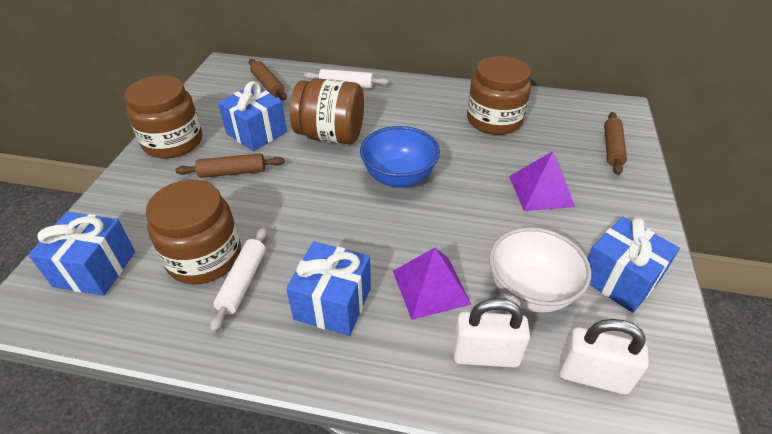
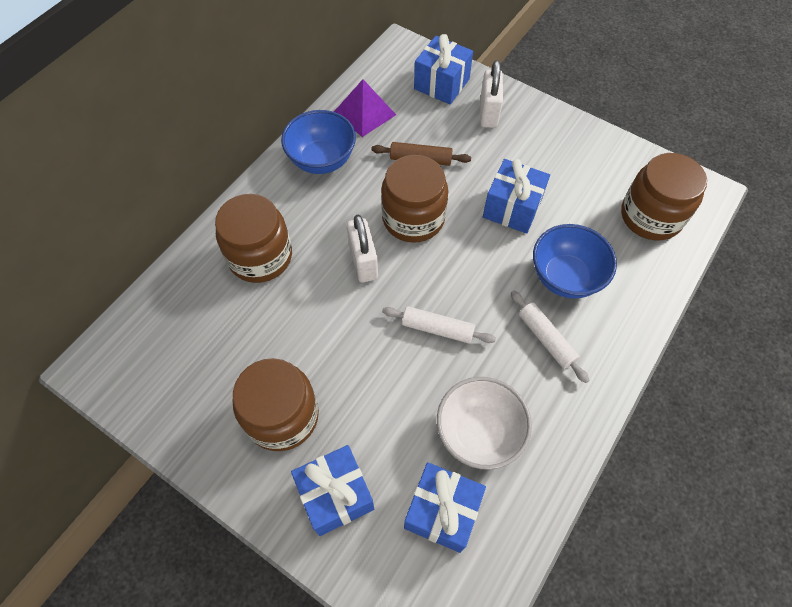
blue bowl: [360,126,440,188] = 1 -> [281,110,356,174] [533,224,617,298] = 2
brown rolling pin: [176,153,285,178] [249,59,287,100] [604,112,627,175] = 3 -> [371,142,471,166] = 1
purple pyramid: [393,248,471,320] [509,151,575,211] = 2 -> [334,79,396,137] = 1

